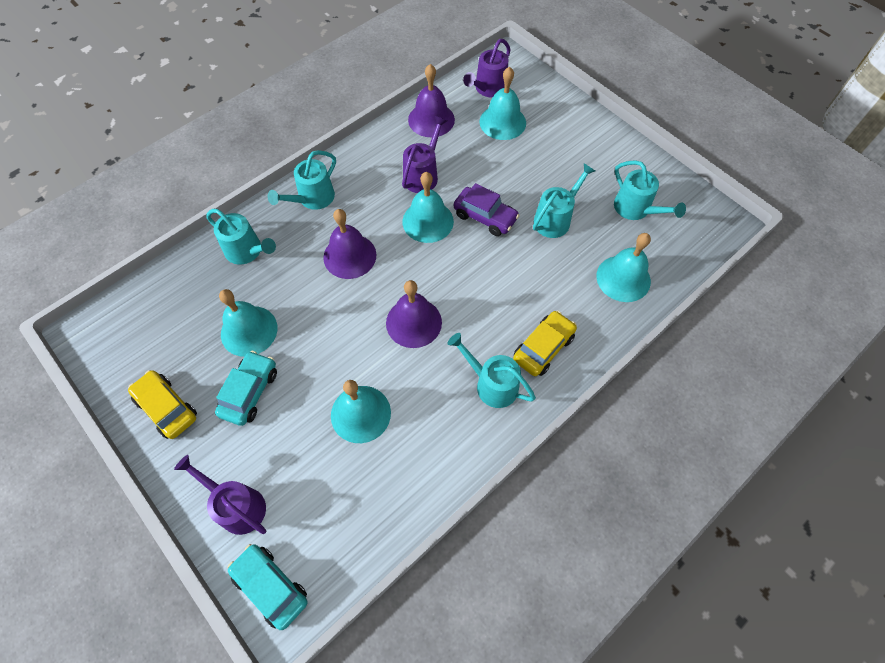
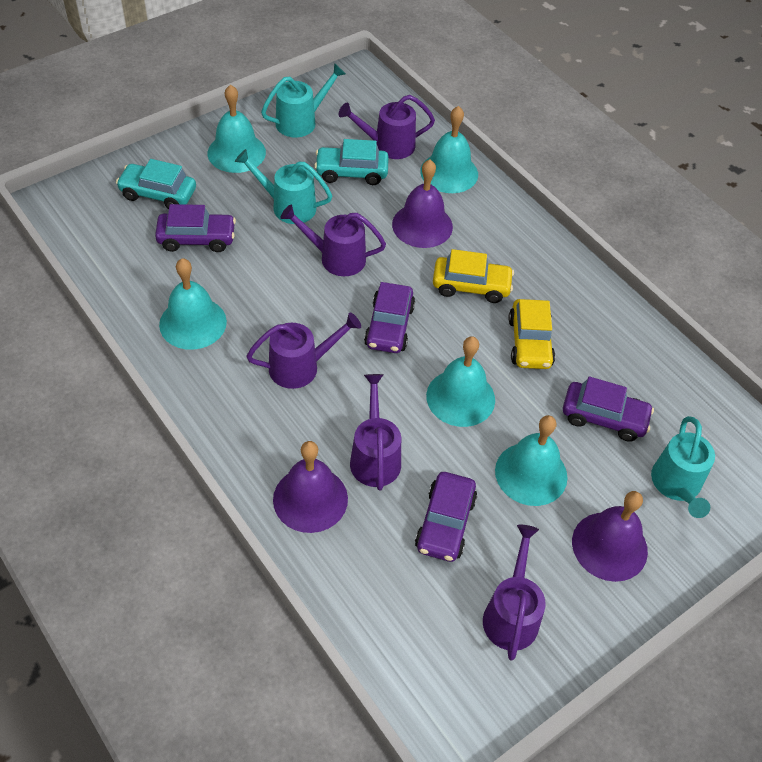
purple car: [454,183,520,236] = 1 -> [155,204,236,252] [364,282,415,353] [415,472,477,562] [563,377,654,442] = 4
purple watering can: [174,455,266,535] [402,116,447,193] [463,39,510,98] = 3 -> [247,312,361,389] [280,205,386,276] [339,95,435,159] [350,374,401,490] [483,525,546,661] = 5
turquoise watering can: [207,209,276,265] [268,150,336,210] [447,333,536,408] [533,163,595,238] [614,160,686,220] = 5 -> [235,149,332,224] [261,63,346,137] [651,416,715,518] = 3

